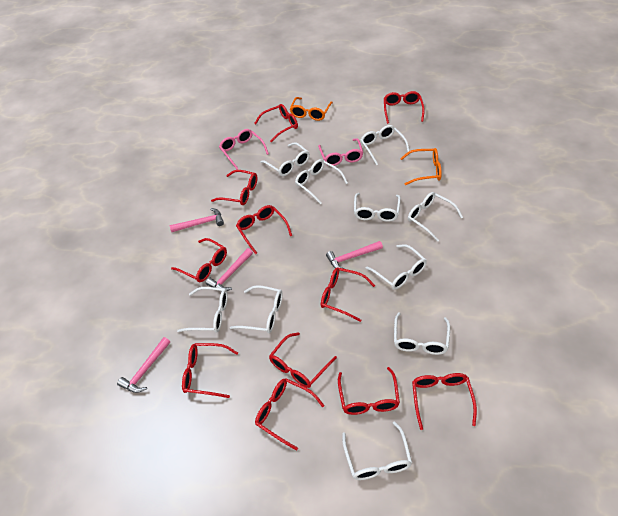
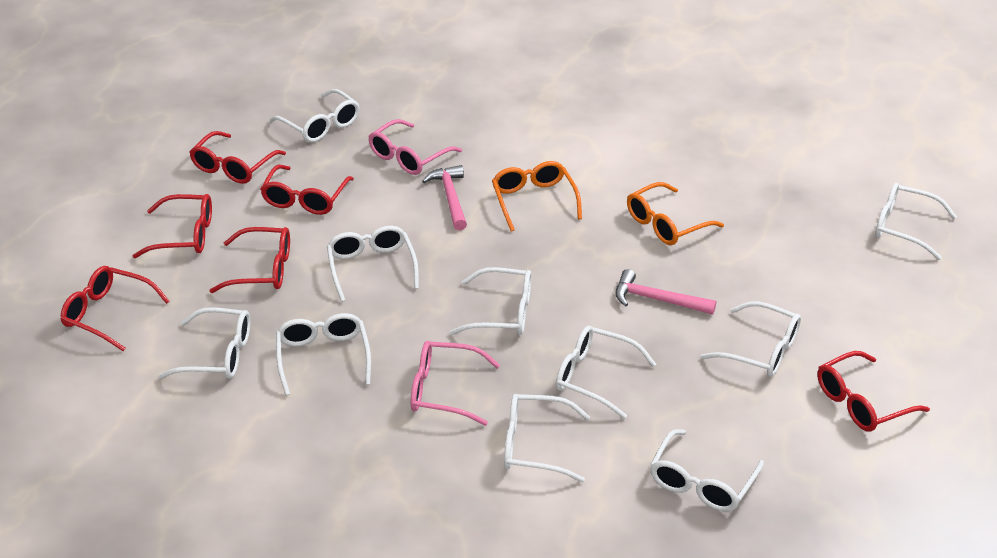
pink hammer: [117,337,170,393] [170,208,224,232] [206,248,253,291] [326,241,383,269] = 4 -> [422,165,467,231] [615,269,716,315] = 2
red glasses: [171,238,227,282] [182,343,238,398] [211,170,257,205] [236,205,292,254] [254,104,298,142] [255,378,325,451] [269,332,337,388] [321,268,375,322] [338,367,400,415] [384,91,425,124] [412,373,477,430] = 11 -> [61,266,170,351] [133,194,212,258] [189,131,286,184] [209,227,290,293] [260,165,354,215] [817,351,930,432] = 6

